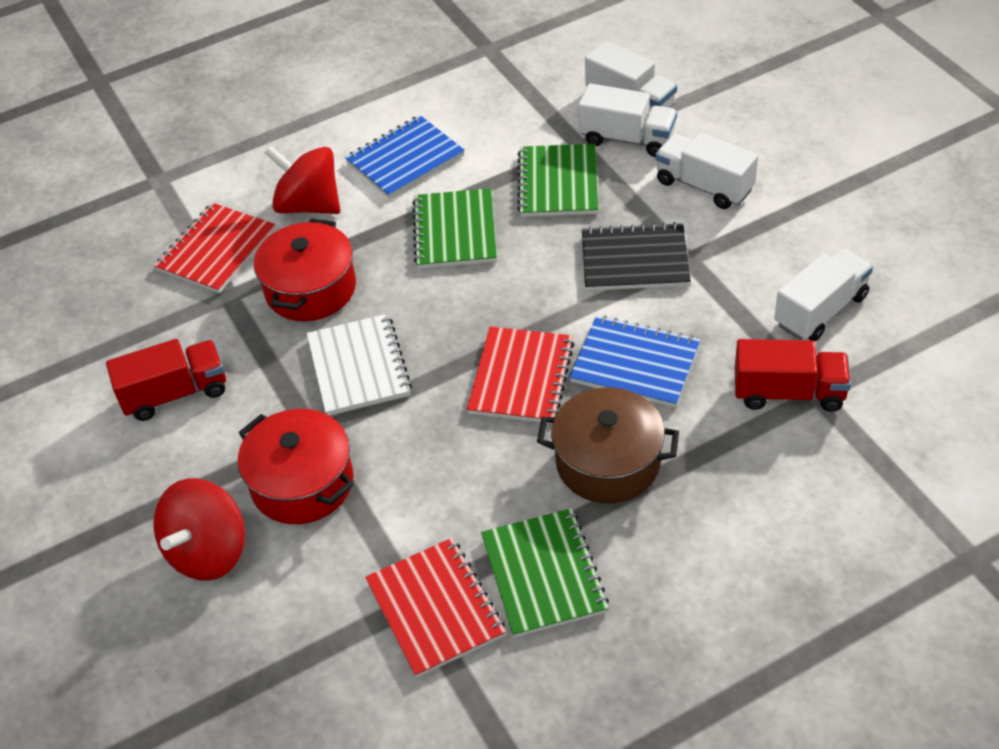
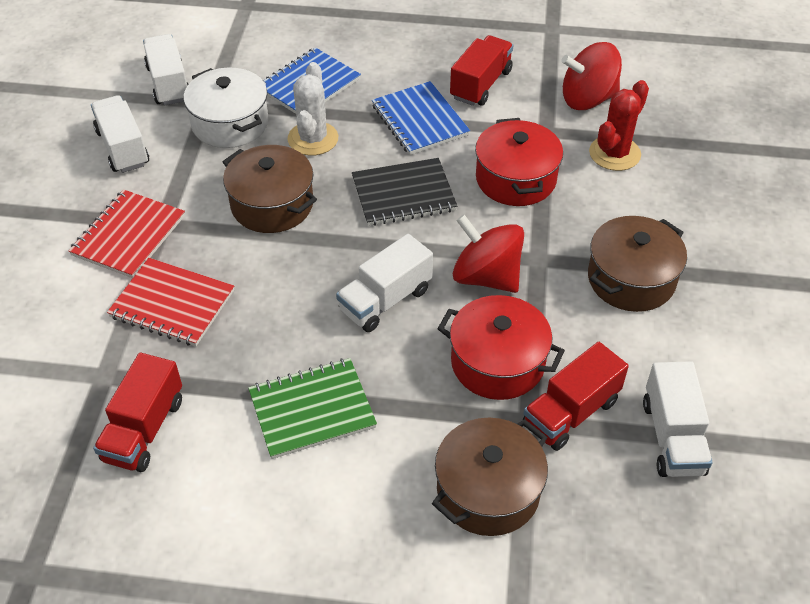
brown pot: [537,387,679,503] = 1 -> [223,145,317,233] [432,418,548,536] [588,216,687,312] = 3
green notebook: [412,188,497,269] [481,508,609,638] [517,144,598,217] = 3 -> [248,358,377,459] = 1
red cactus: none = 0 -> [589,80,649,171] = 1
red notebook: [154,203,275,293] [365,538,506,678] [467,327,574,424] = 3 -> [69,190,185,278] [107,258,234,346] = 2
red truck: [106,339,226,421] [735,339,851,412] = 2 -> [93,353,182,472] [450,35,513,106] [523,342,629,451] = 3
white cactus: none = 0 -> [288,62,338,156] = 1
white notebook: [307,314,412,416] = 1 -> none = 0
white pot: none = 0 -> [184,68,269,148] = 1

